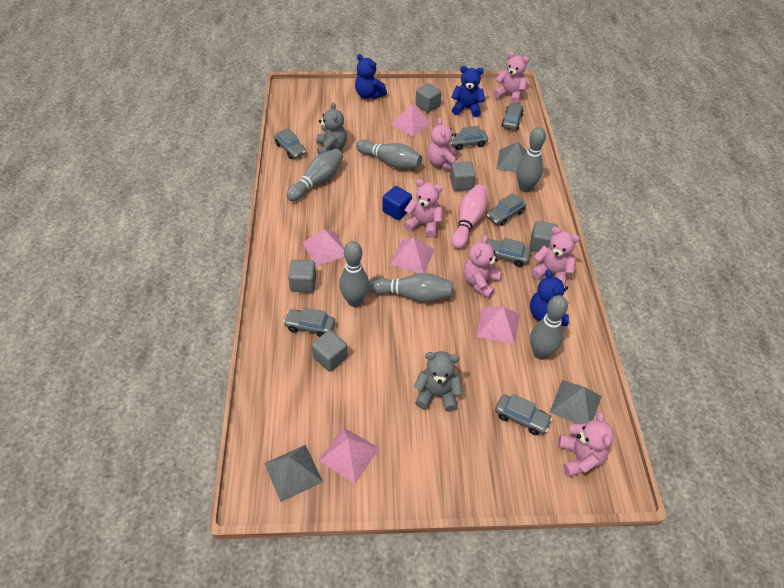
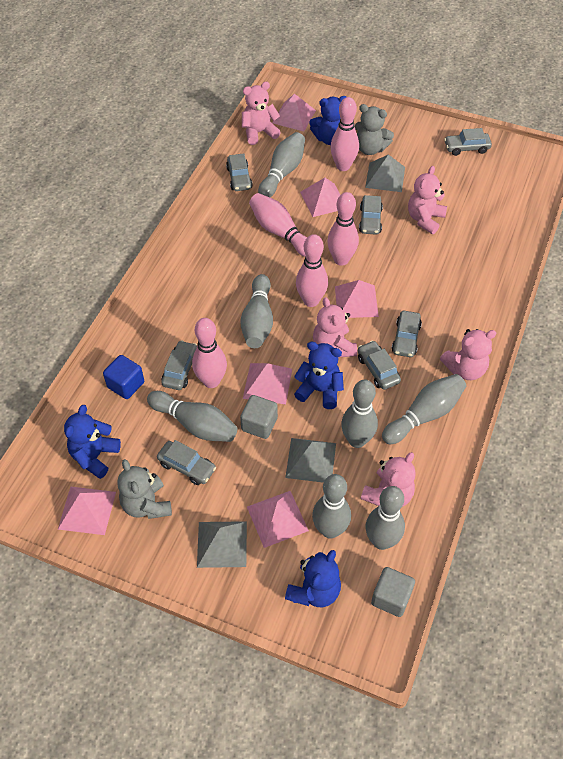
blue teddy bear: [355,54,387,99] [451,66,485,117] [530,269,569,326] = 3 -> [64,405,121,479] [285,550,341,607] [294,341,344,409] [309,96,346,145] = 4
grey bowling pin: [286,149,343,201] [339,241,369,307] [356,140,422,169] [369,273,453,302] [517,127,546,192] [530,295,568,360] = 6 -> [147,391,237,442] [240,274,273,348] [258,132,305,197] [312,474,351,539] [341,380,378,448] [366,486,405,550] [382,374,466,444] = 7
grey cube: [288,260,316,292] [311,330,348,372] [415,83,442,113] [450,161,476,191] [530,221,558,252] = 5 -> [240,395,278,439] [371,567,415,617] = 2
pink bowling pin: [451,185,487,249] = 1 -> [192,318,227,388] [249,193,307,257] [296,234,328,307] [327,192,359,266] [330,97,359,171] = 5
pink pyramid: [303,229,344,266] [319,427,379,484] [390,237,435,273] [391,104,432,137] [477,306,520,344] = 5 -> [58,486,116,535] [243,363,292,404] [247,491,309,548] [272,94,316,132] [300,178,340,217] [335,280,379,318] = 6
pink teddy bear: [404,179,442,238] [427,118,459,170] [463,235,501,298] [493,51,529,104] [531,227,580,286] [558,411,614,477] = 6 -> [242,82,281,145] [313,297,357,357] [361,452,416,507] [408,166,447,234] [440,329,496,380] = 5

